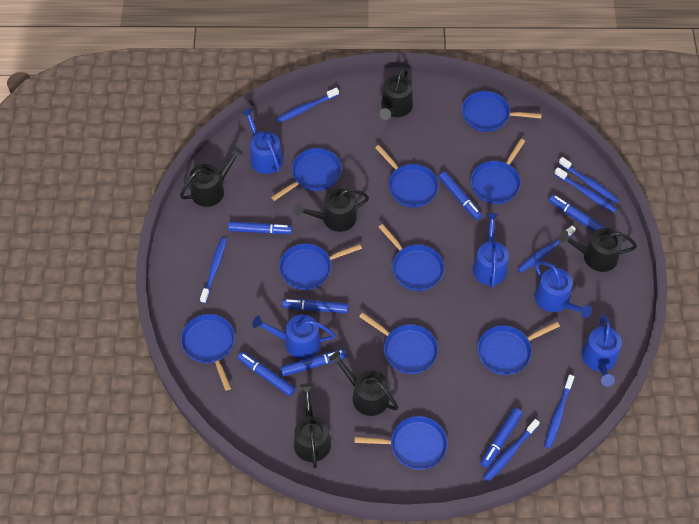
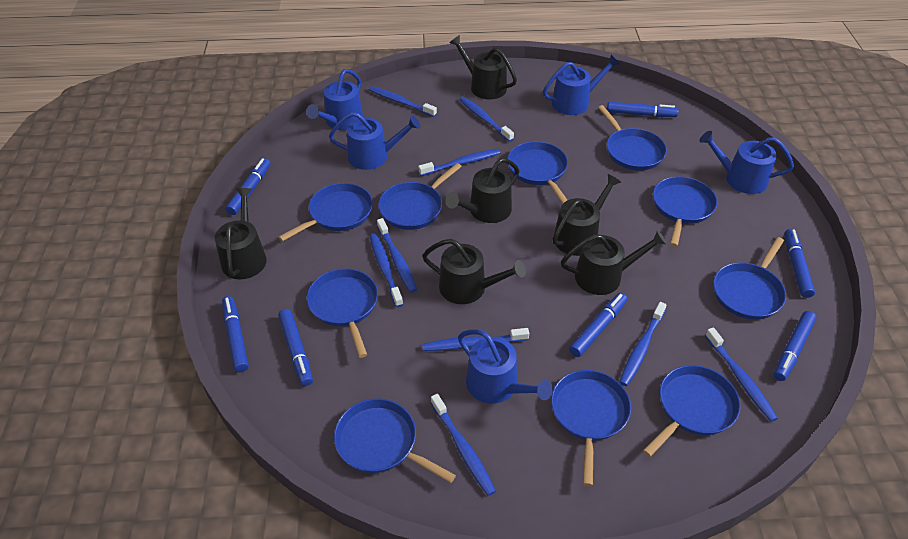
blue toothbrush: [200,238,227,303] [276,87,339,123] [483,419,540,482] [517,225,576,273] [544,374,574,449] [554,167,617,213] [558,157,620,204] = 7 -> [369,86,437,117] [370,234,403,307] [377,218,417,293] [418,149,500,176] [422,328,529,351] [431,394,496,496] [459,97,514,142] [620,302,667,386] [705,327,778,422] = 9

